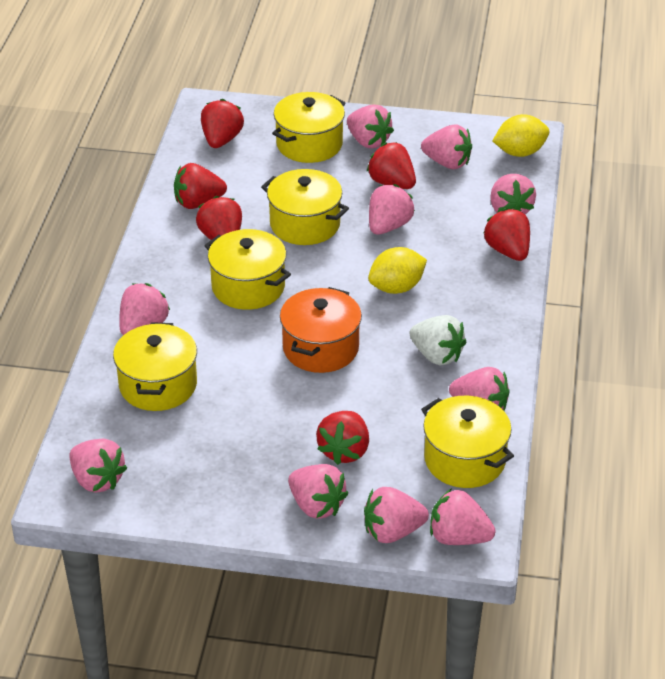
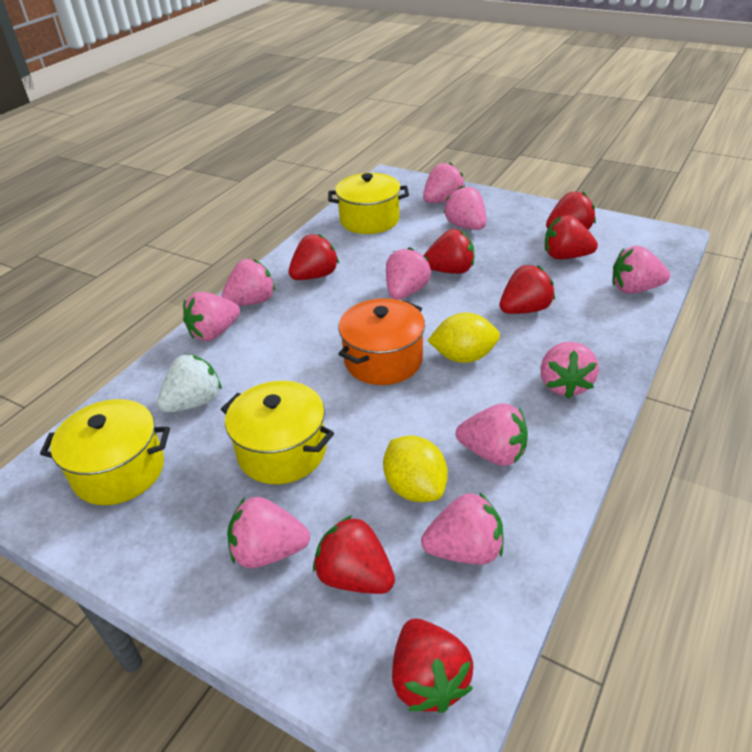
red strawberry: [174,163,227,209] [196,196,242,240] [201,99,244,148] [316,411,369,465] [367,142,416,189] [484,208,530,261] = 6 -> [289,234,339,280] [313,515,395,594] [392,618,473,713] [424,229,474,274] [499,265,555,314] [545,215,598,259] [546,192,596,230] = 7
yellow pot: [113,322,197,411] [204,229,291,310] [261,169,349,245] [272,92,345,163] [421,396,514,488] = 5 -> [40,399,170,505] [221,381,334,484] [328,173,409,234] = 3

